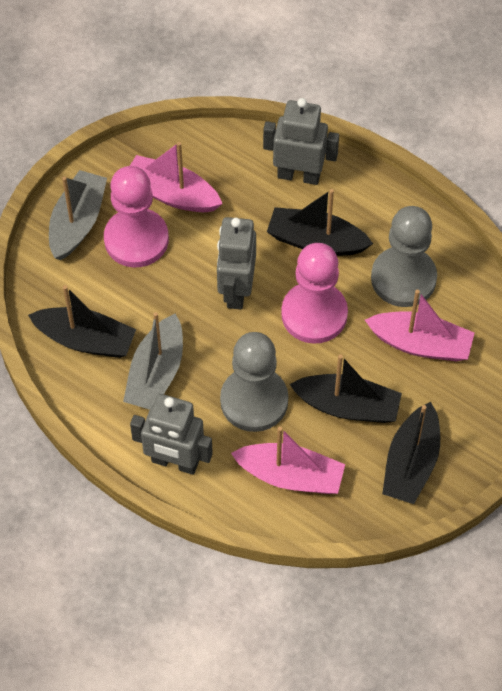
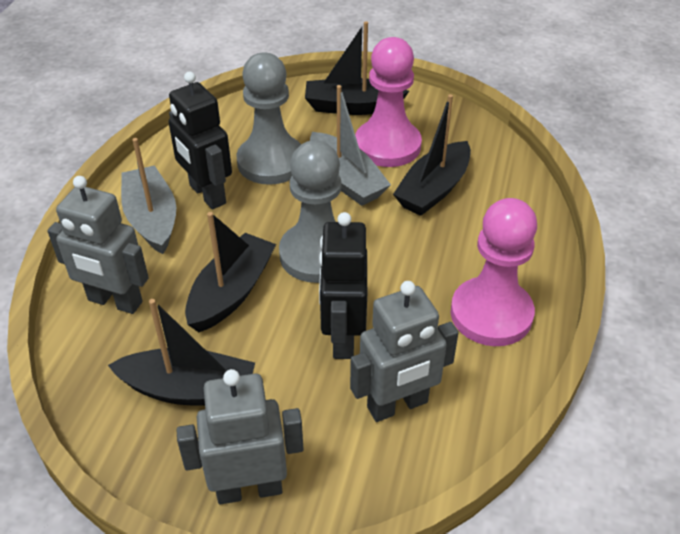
black robot: none = 0 -> [169,71,232,210] [319,212,367,359] = 2
pink boat: [130,142,223,212] [231,427,345,494] [365,290,475,361] = 3 -> none = 0

